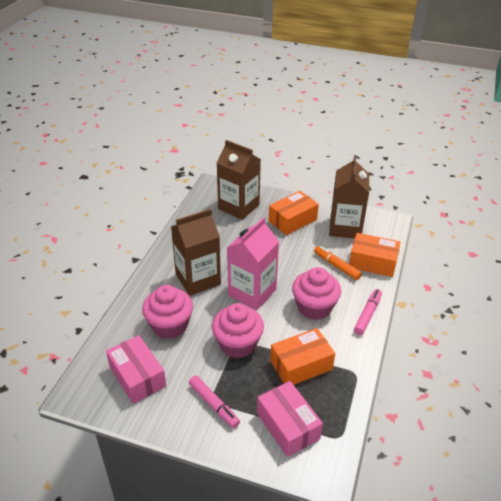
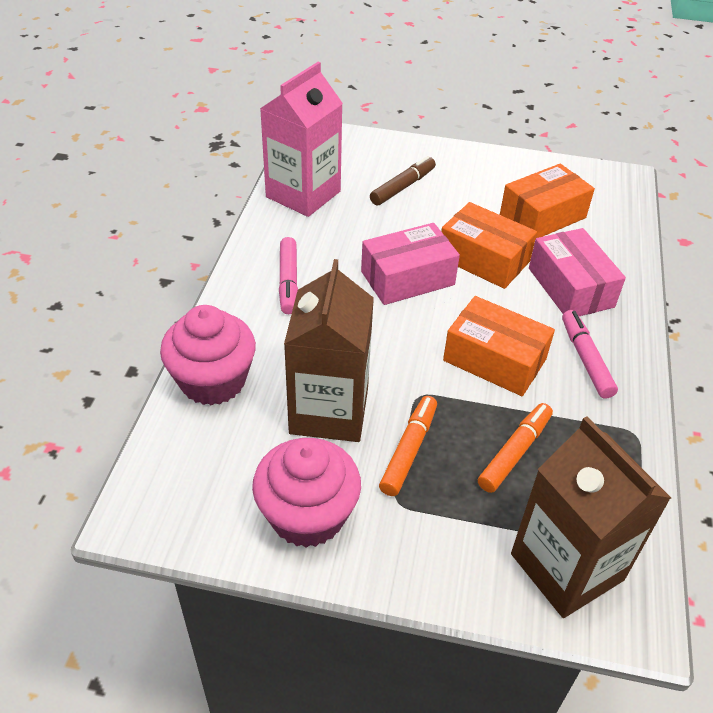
brown carton: [171,209,221,296] [217,140,261,220] [329,156,369,238] = 3 -> [284,259,374,442] [511,417,671,618] = 2
brown marker: none = 0 -> [370,156,436,206] = 1
orange marker: [314,246,362,280] = 1 -> [379,396,437,496] [478,403,553,493] = 2
pink cupcake: [142,285,193,339] [212,303,264,358] [292,267,341,320] = 3 -> [160,305,256,406] [252,438,361,548] = 2

